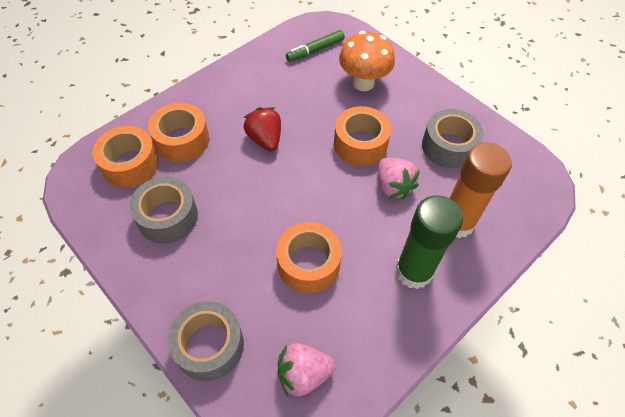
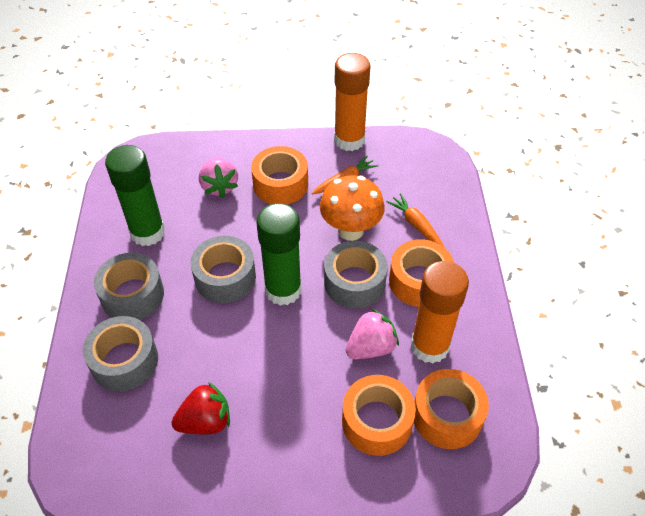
green glue stick: [396,195,463,289] = 1 -> [105,145,165,246] [256,203,302,306] = 2
green marker: [286,30,345,62] = 1 -> none = 0
grey tape: [129,177,198,243] [168,301,244,381] [422,109,484,168] = 3 -> [83,316,158,391] [94,253,164,320] [191,236,256,303] [324,241,387,308] = 4
orange carrot: none = 0 -> [312,155,378,194] [386,193,445,248] = 2
orange glue stick: [450,142,512,238] = 1 -> [334,53,371,151] [411,261,469,364] = 2

